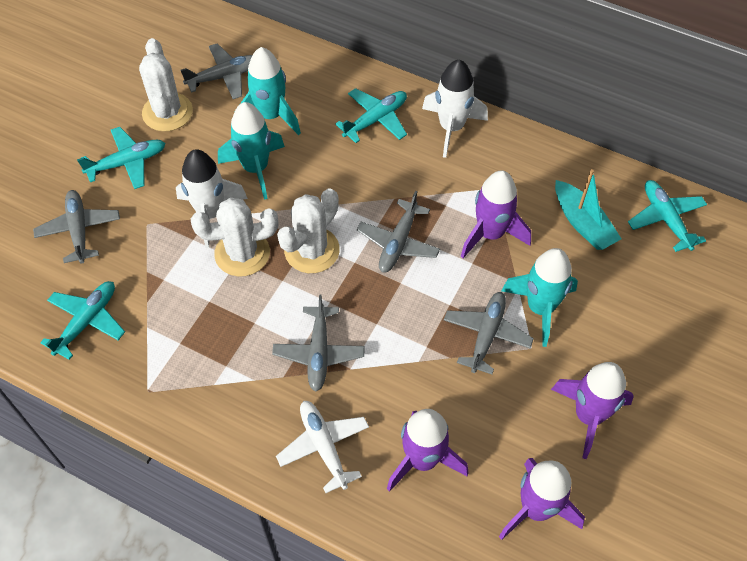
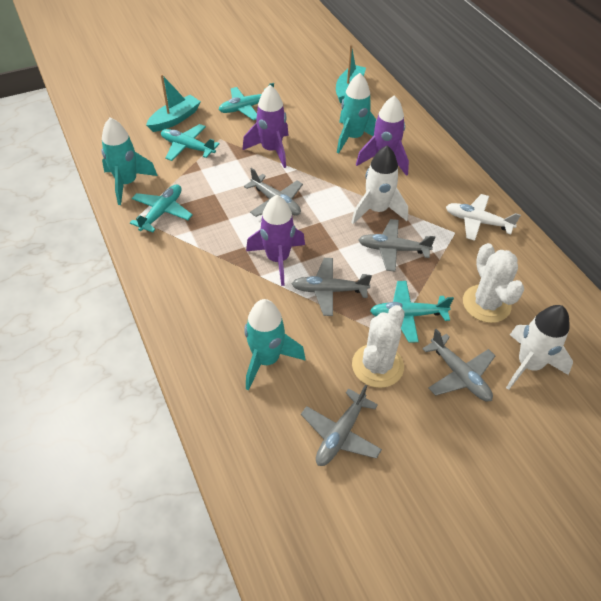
purple rocket: [387,409,468,492] [461,170,531,258] [499,458,585,540] [551,362,634,459] = 4 -> [242,85,289,168] [246,195,305,286] [356,95,409,176] = 3
turquoise boat: [555,169,622,250] = 1 -> [146,74,201,132] [336,45,366,103] = 2
white cactus: [139,38,193,131] [191,197,278,277] [277,188,340,273] = 3 -> [352,305,405,388] [463,243,524,323] = 2

